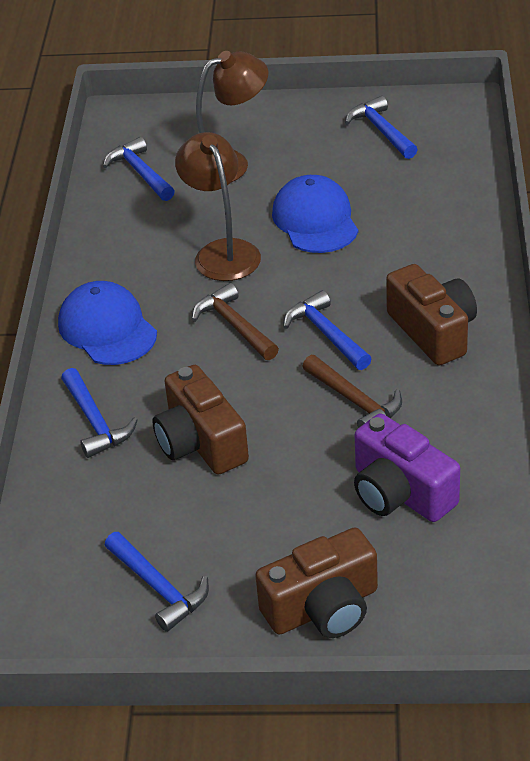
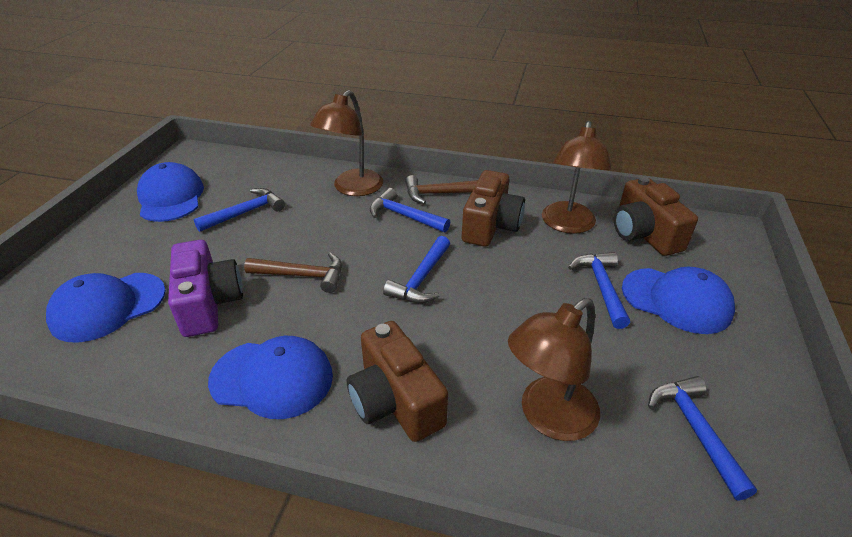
blue cap: [58,281,157,365] [272,175,358,253] = 2 -> [46,273,166,343] [137,162,204,222] [208,336,333,419] [622,267,735,334] = 4
brown lamp: [175,132,261,281] [196,51,268,182] = 2 -> [310,90,383,196] [508,298,600,441] [542,121,611,234] = 3

